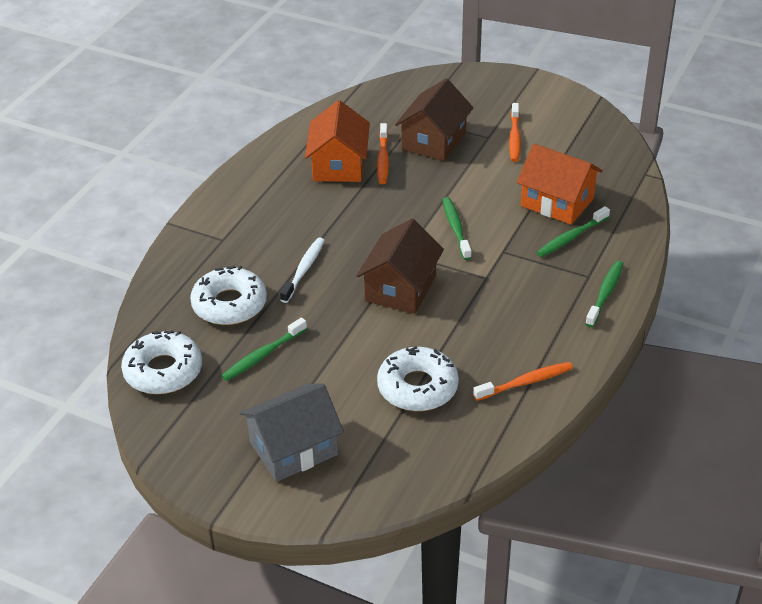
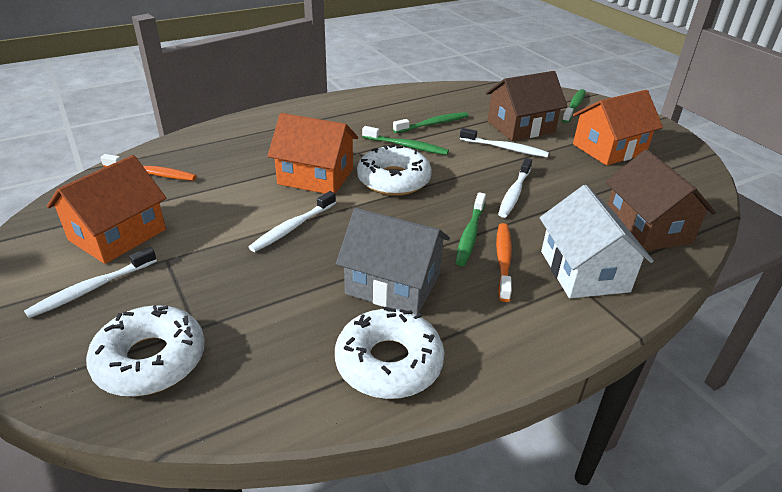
orange house: [305,100,370,182] [517,144,603,225] = 2 -> [47,155,166,264] [268,113,358,194] [573,90,663,166] = 3
orange toothbrush: [377,123,389,184] [473,362,573,401] [509,103,521,162] = 3 -> [100,154,197,181] [496,223,512,302] = 2
white house: none = 0 -> [540,185,654,298] = 1
white toothbrush: [280,237,325,303] = 1 -> [24,247,157,318] [249,191,336,252] [460,128,549,157] [498,158,532,218] = 4

